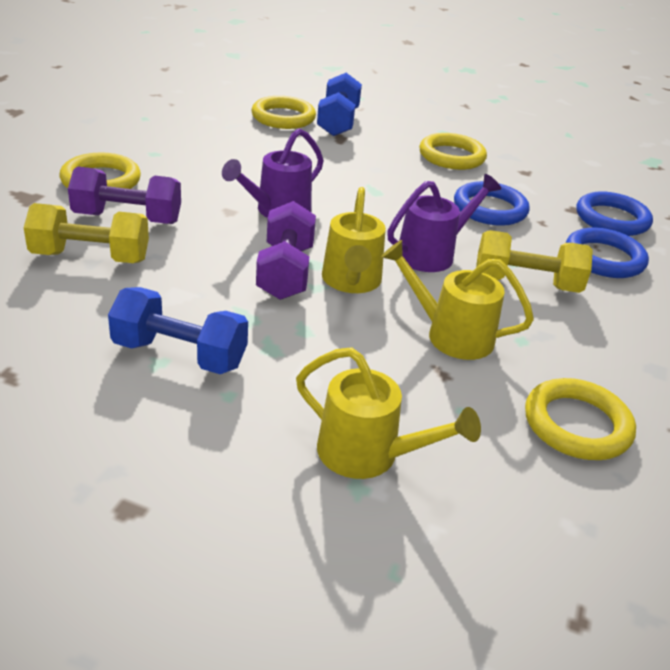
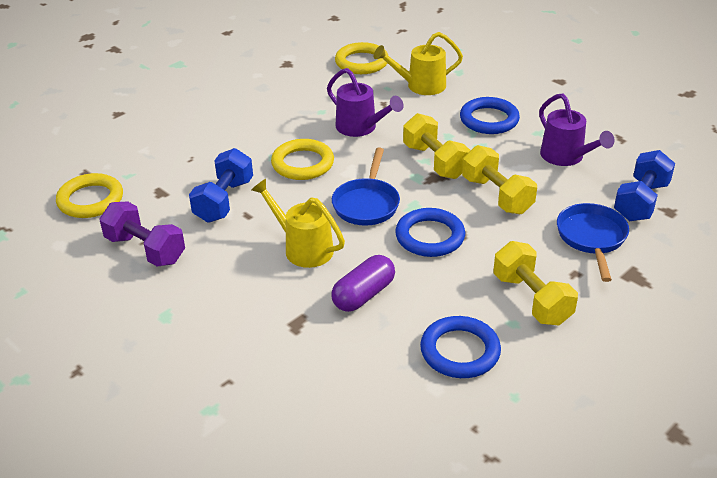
blue pan: none = 0 -> [332,148,400,226] [557,203,629,282] = 2
purple capsule: none = 0 -> [331,255,395,312] = 1
purple dumbbell: [68,167,181,224] [256,201,316,300] = 2 -> [99,202,185,267] = 1
yellow dumbbell: [24,203,149,263] [476,230,593,293] = 2 -> [403,113,470,179] [462,145,537,214] [493,241,578,325] = 3
yellow ring: [60,153,141,189] [251,96,316,129] [419,133,487,170] [525,378,636,460] = 4 -> [56,173,123,218] [271,139,334,180] [335,42,388,74] = 3
yellow watering can: [296,347,481,479] [322,187,386,293] [381,240,534,360] = 3 -> [251,179,345,268] [373,32,463,95] = 2

